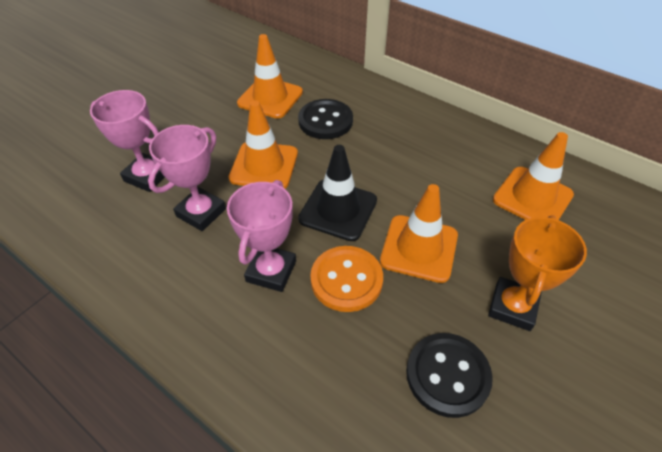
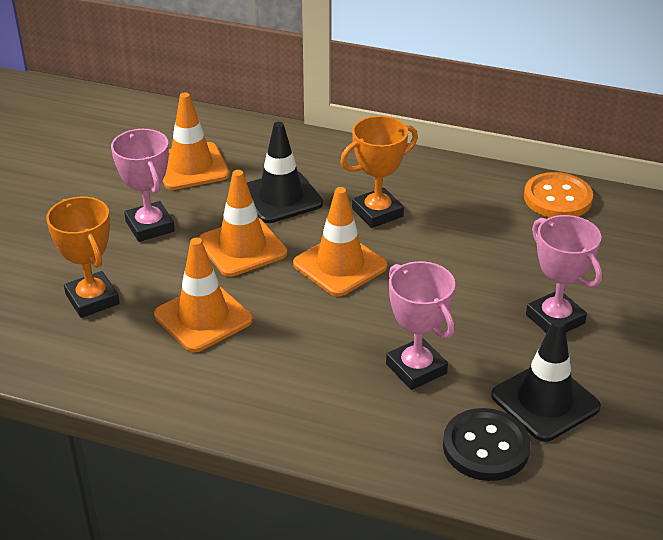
black button: [298,99,353,139] [406,333,493,418] = 2 -> [443,408,531,481] = 1
black traffic cone: [298,145,377,241] = 1 -> [247,122,323,223] [491,319,601,442] = 2
orange trophy: [488,215,587,331] = 1 -> [46,197,119,318] [340,116,418,228] = 2

